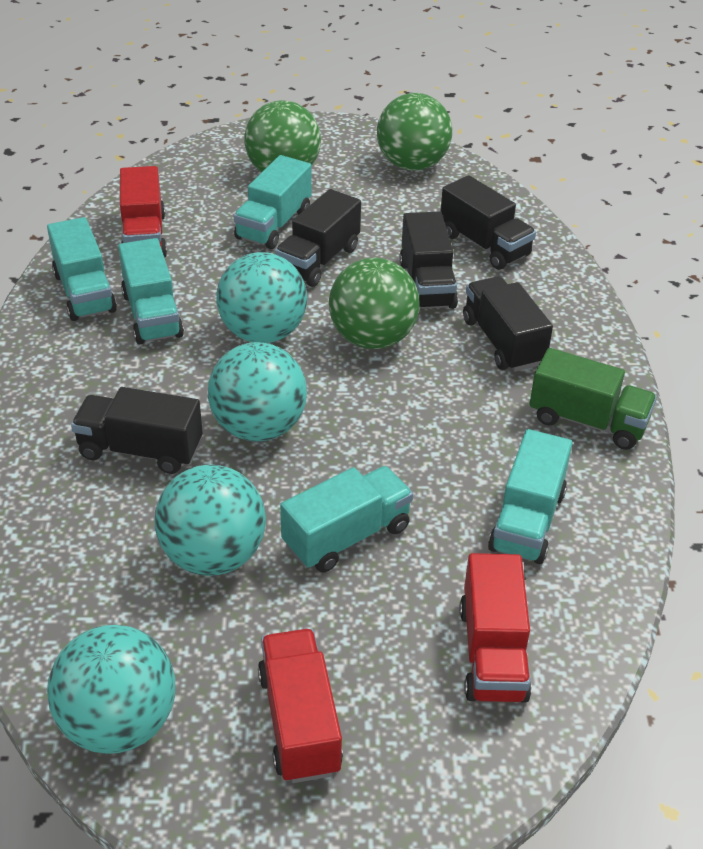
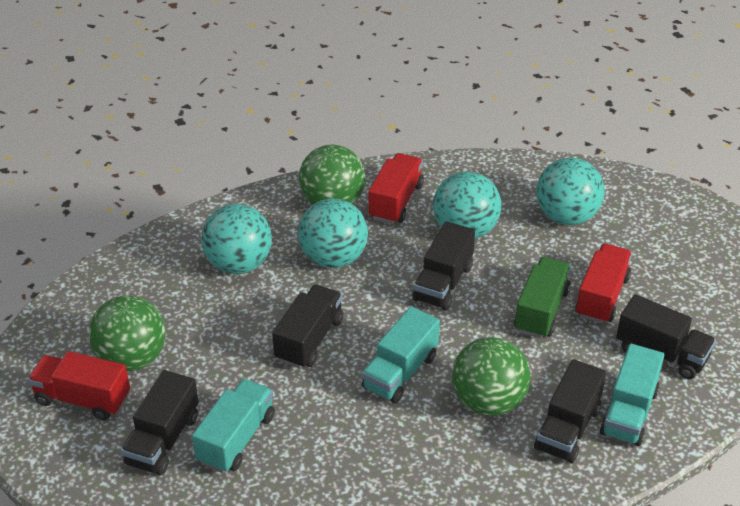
turquoise truck: [47,217,117,321] [118,238,184,344] [234,155,312,249] [280,466,413,572] [488,429,573,564] = 5 -> [192,379,275,473] [362,306,440,403] [600,344,664,446] = 3

